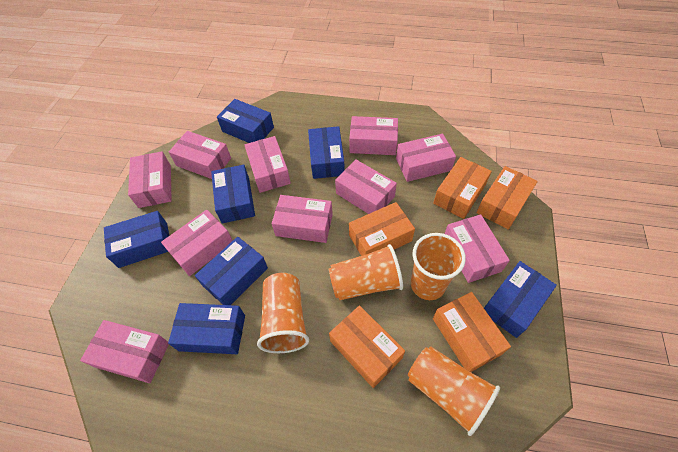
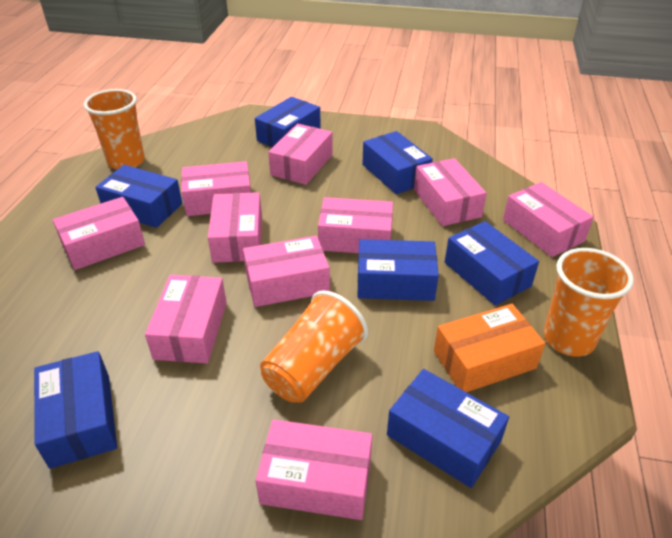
orange box: [329,305,405,388] [349,202,415,256] [433,157,492,219] [433,292,511,372] [476,166,538,230] = 5 -> [434,304,545,392] = 1
orange cup: [257,273,309,353] [329,244,403,300] [408,346,500,436] [411,233,466,300] = 4 -> [84,89,145,170] [260,290,368,403] [543,248,634,357] = 3

